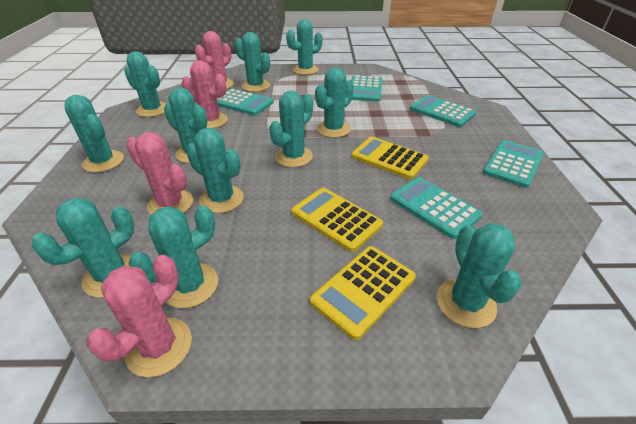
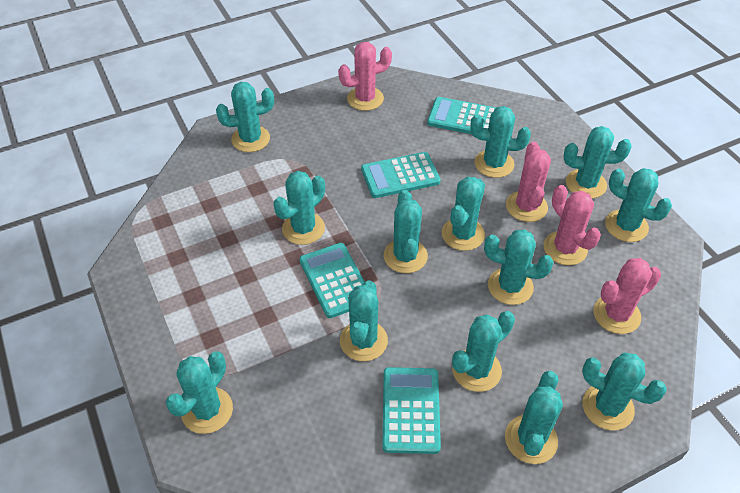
turquoise cactus: [32,197,134,298] [65,95,124,173] [124,51,166,117] [129,206,218,308] [164,87,207,163] [186,128,244,213] [234,32,270,92] [269,91,313,167] [286,19,323,75] [315,67,354,138] [437,223,522,328] = 11 -> [166,351,233,434] [216,82,274,152] [273,171,325,245] [340,280,388,361] [384,190,428,273] [442,177,485,251] [452,311,515,392] [470,106,531,178] [484,229,554,305] [505,371,563,464] [564,126,631,199] [582,353,667,430] [605,168,672,242] = 13
turquoise calculator: [217,89,274,116] [351,75,382,102] [390,177,483,239] [410,95,476,127] [483,140,544,188] = 5 -> [299,243,365,318] [361,152,441,198] [382,367,441,454] [427,97,496,134] = 4
yellow calculator: [291,188,383,252] [310,246,416,340] [351,137,429,179] = 3 -> none = 0

